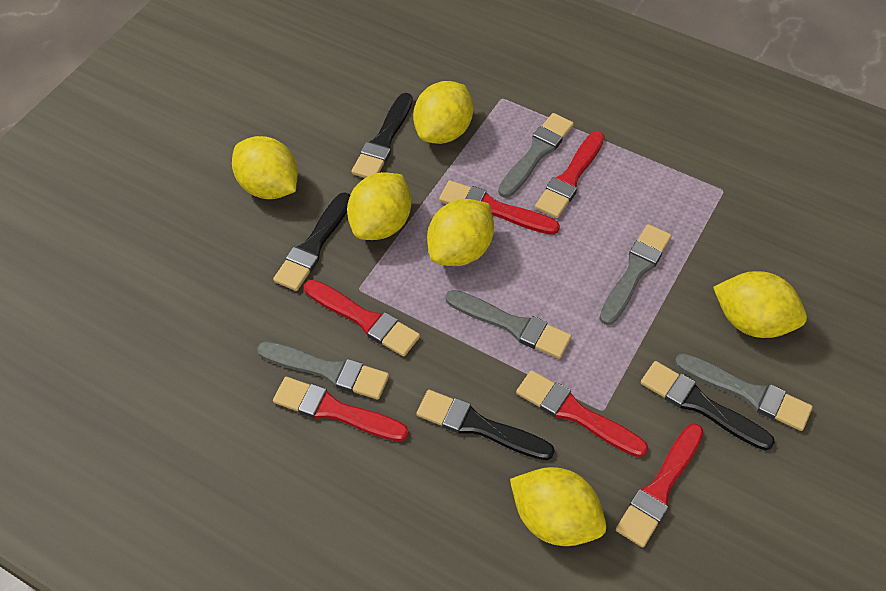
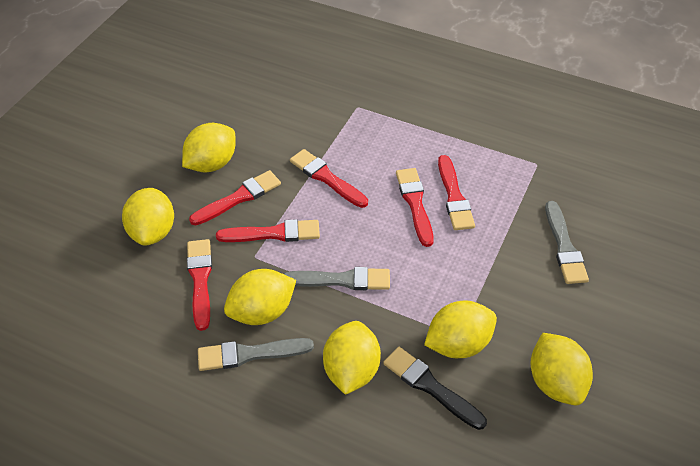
black brush: [273,192,350,291] [352,93,413,178] [416,390,555,460] [641,361,775,451] = 4 -> [383,347,487,430] = 1
grey brush: [257,341,389,400] [446,290,572,359] [498,113,574,198] [599,224,672,325] [675,353,813,431] = 5 -> [198,338,314,371] [284,267,390,290] [545,201,589,284] = 3

